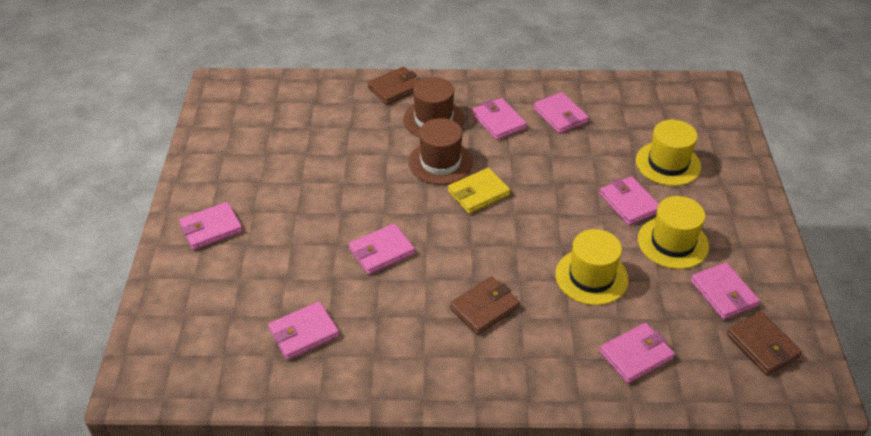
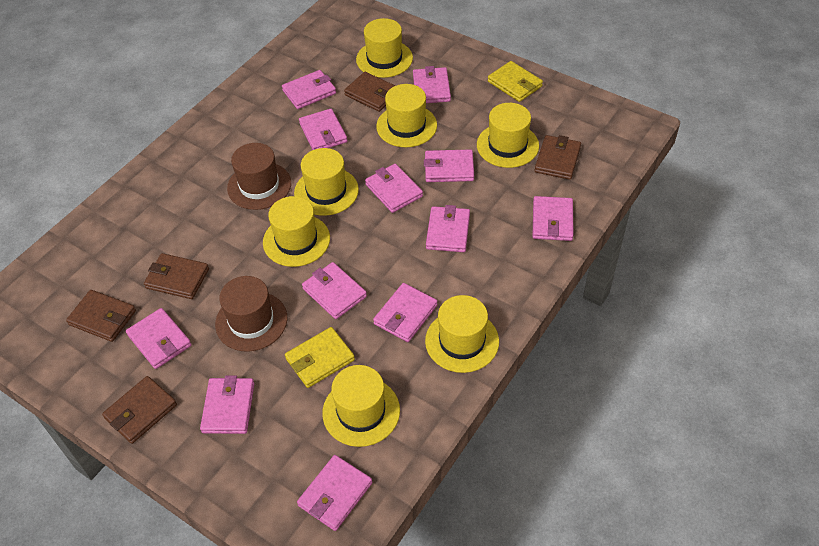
brown wallet: [368,67,420,105] [450,276,520,335] [726,312,802,375] = 3 -> [66,290,136,342] [102,376,177,444] [144,253,209,299] [344,72,395,112] [534,135,581,180] = 5
pink wallet: [179,202,243,250] [268,301,339,360] [349,224,415,275] [472,98,527,140] [533,92,589,134] [599,323,675,383] [600,176,659,225] [691,263,760,320] = 8 -> [126,308,192,369] [200,375,254,434] [282,70,336,109] [297,455,373,531] [299,109,347,150] [302,262,367,319] [365,164,423,213] [373,283,438,342] [413,66,451,103] [424,149,474,182] [426,205,470,252] [532,196,574,241] = 12
yellow hat: [555,229,629,305] [636,120,701,186] [638,196,709,269] = 3 -> [263,196,330,267] [294,148,359,216] [322,365,400,447] [356,18,413,78] [376,84,437,147] [425,295,499,373] [477,103,539,168] = 7
yellow wallet: [448,168,510,214] = 1 -> [285,327,355,388] [488,61,543,102] = 2

